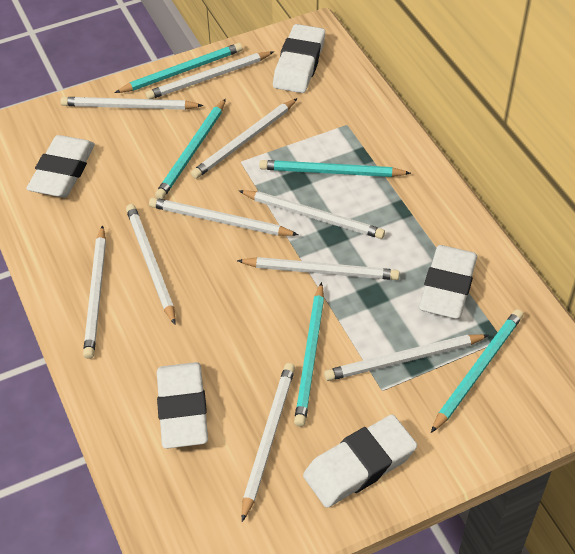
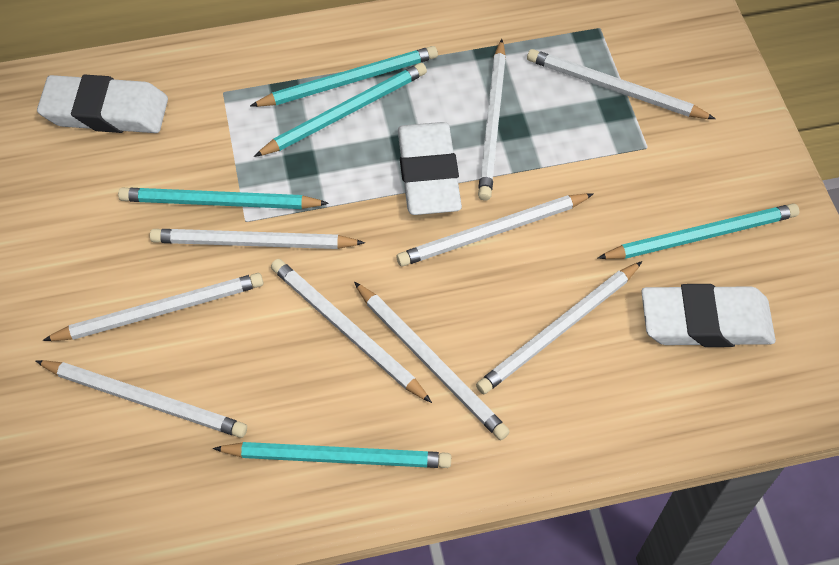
white eraser: [26,135,95,198] [157,362,208,449] [273,24,325,93] [303,415,417,508] [419,245,477,319] = 5 -> [37,74,168,133] [398,122,462,215] [641,284,776,347] = 3
white pencil: [60,97,203,110] [83,225,106,359] [126,204,176,325] [146,51,273,99] [149,197,298,236] [191,98,298,179] [237,257,400,280] [239,190,385,239] [242,363,295,522] [324,334,489,381] = 10 -> [36,360,247,438] [42,273,263,341] [150,229,365,249] [271,259,432,403] [354,282,510,440] [397,193,594,267] [476,261,642,394] [478,39,506,201] [527,49,715,119] = 9

